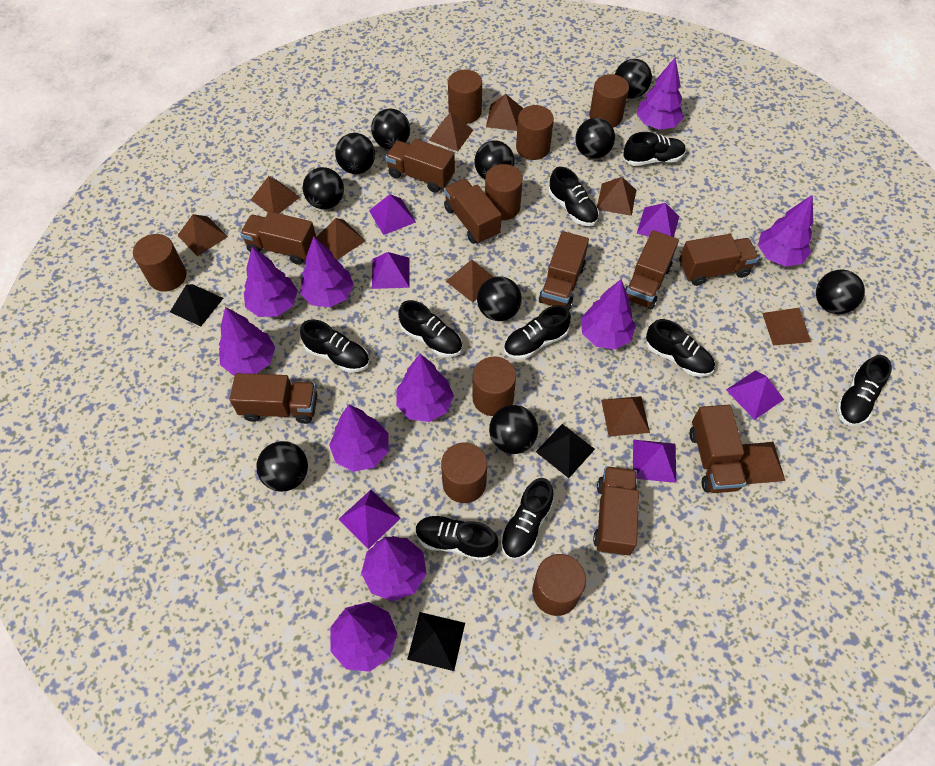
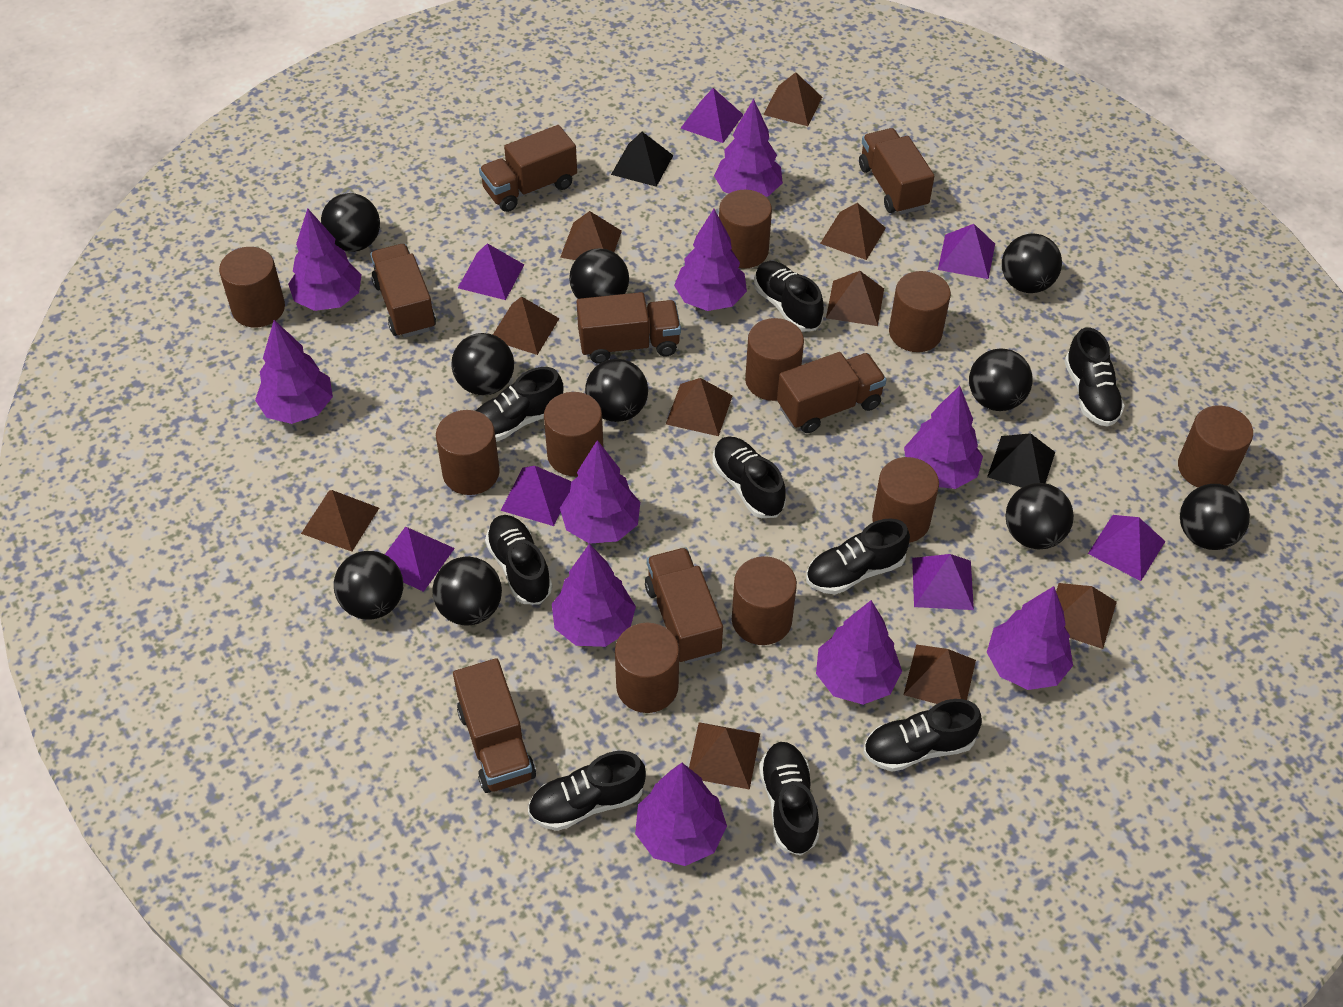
black pyramid: [170,284,223,326] [407,612,465,671] [536,424,595,478] = 3 -> [611,132,673,187] [987,433,1055,488] = 2
brown cylinder: [133,234,187,292] [441,443,487,503] [448,70,482,124] [472,356,516,416] [485,164,523,220] [516,105,554,160] [532,554,586,616] [589,74,629,127] = 8 -> [219,247,285,327] [436,410,500,495] [544,392,604,476] [615,623,679,713] [719,190,772,269] [732,556,797,645] [745,318,804,401] [872,457,939,543] [889,271,951,352] [1178,406,1253,487] = 10
brown truck: [230,373,317,424] [240,212,317,265] [385,139,455,193] [444,179,502,244] [539,231,589,310] [593,466,639,556] [625,230,679,309] [679,234,759,286] [689,405,746,493] = 9 -> [370,244,436,338] [453,658,536,793] [479,125,577,212] [577,292,681,364] [645,548,723,664] [777,352,887,433] [859,128,934,214] = 7
purple pyramid: [339,490,401,549] [369,194,416,235] [372,252,410,289] [633,440,676,483] [637,203,679,237] [726,370,784,420] = 6 -> [385,526,455,592] [458,243,524,300] [501,466,572,526] [681,88,743,143] [912,554,974,610] [938,224,995,279] [1088,515,1166,581] = 7

